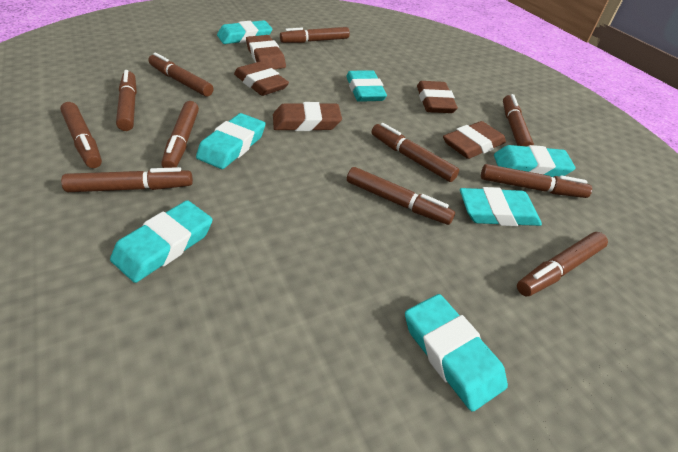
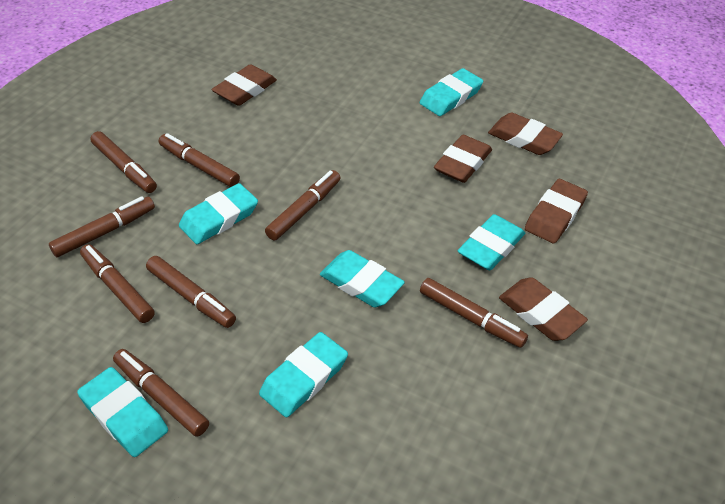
brown marker: [60,102,102,168] [61,167,193,192] [116,70,137,131] [148,53,213,97] [161,101,199,168] [280,27,350,43] [347,167,455,225] [372,123,459,182] [481,164,592,198] [503,94,534,146] [517,232,608,296] = 11 -> [49,197,155,257] [80,244,155,323] [90,131,157,193] [113,349,209,437] [146,256,236,328] [159,133,240,187] [265,170,341,240] [420,278,528,348] = 8
turquoise eraser: [110,200,213,283] [196,113,265,169] [217,20,273,44] [346,70,387,102] [405,294,508,412] [460,187,542,226] [494,145,576,177] = 7 -> [77,367,168,457] [179,183,258,244] [259,332,348,417] [320,250,405,307] [420,68,483,116] [458,214,525,270] = 6

